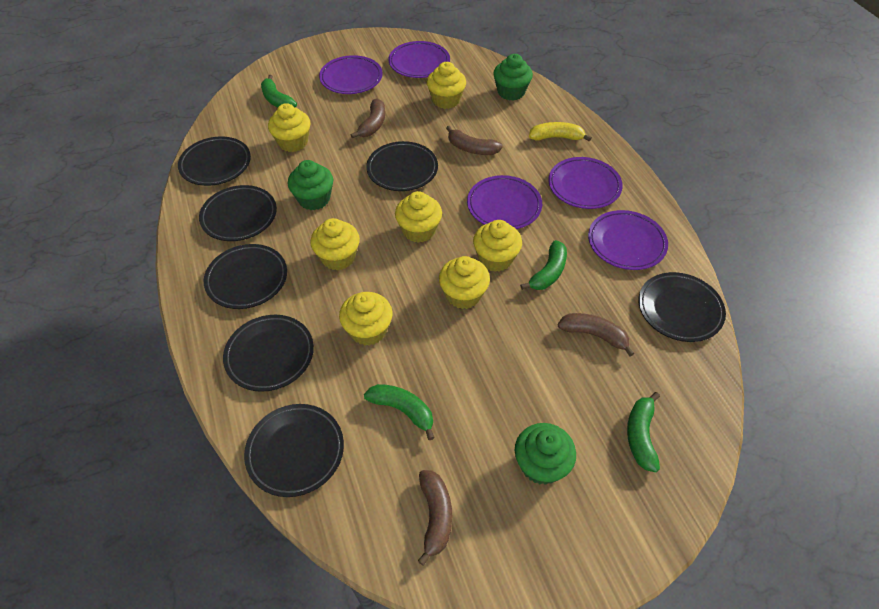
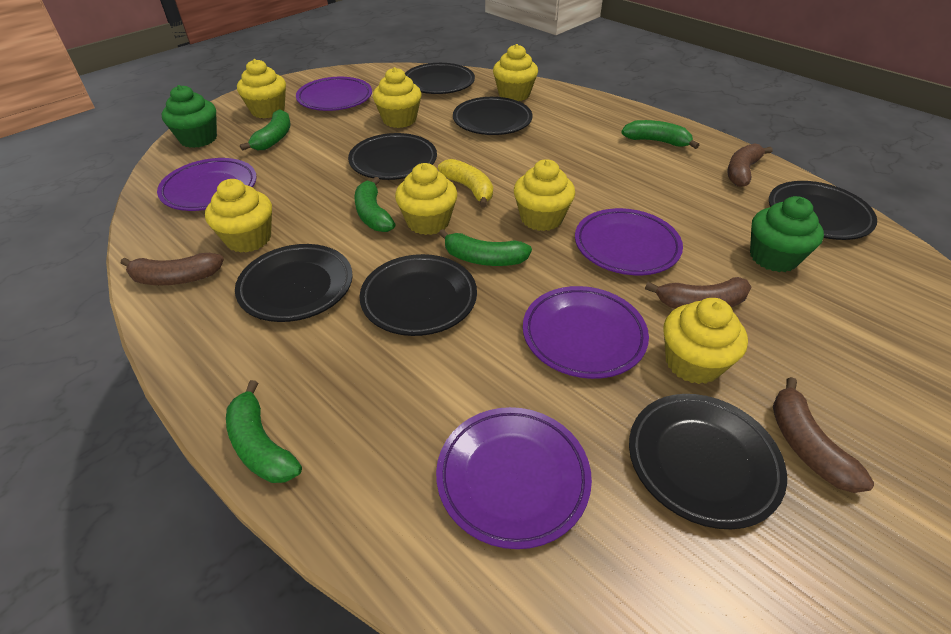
green banana: [261,75,297,107] [364,384,435,440] [520,240,567,290] [627,392,660,472] = 4 -> [226,380,302,483] [240,109,291,151] [354,177,396,232] [439,229,532,266] [621,120,699,149] = 5
green cupcake: [288,160,333,210] [493,54,533,101] [515,423,576,485] = 3 -> [162,85,217,148] [750,196,824,272] = 2

